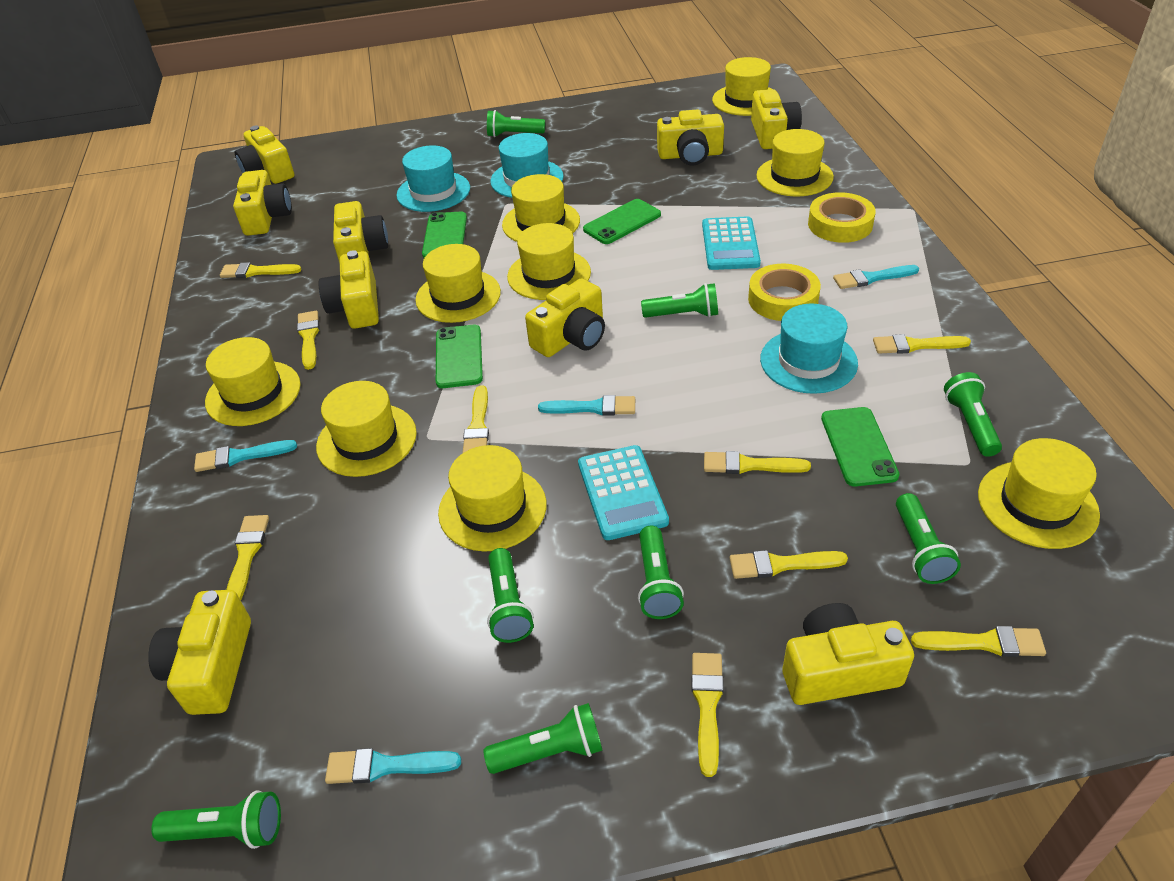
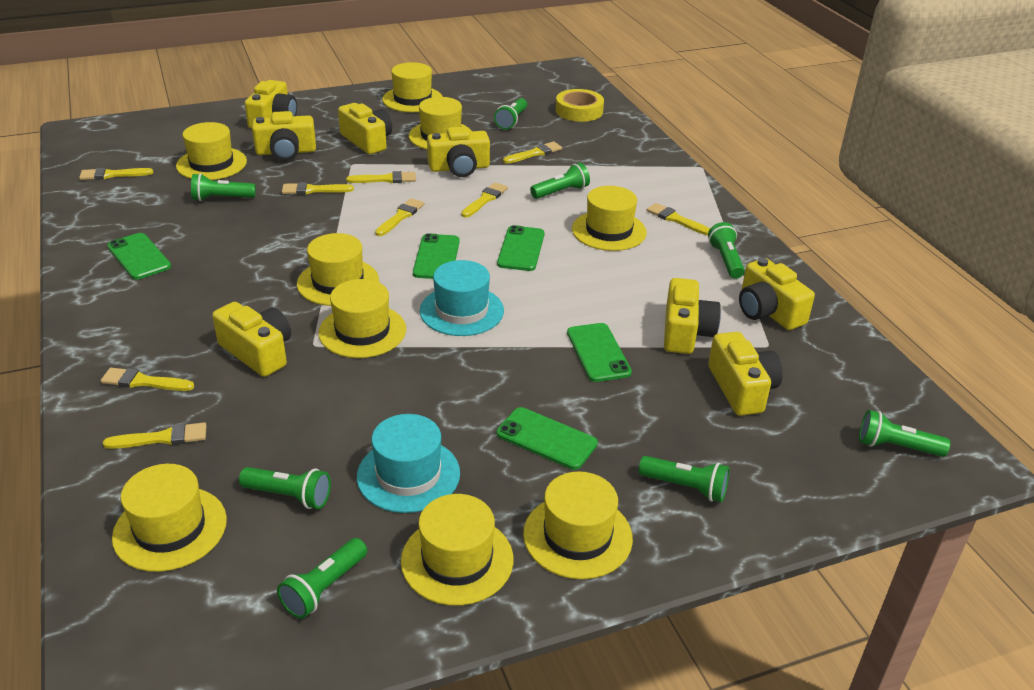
green phone: [422,212,467,258] [436,325,483,388] [583,199,661,244] [821,407,899,486] = 4 -> [107,233,171,280] [413,233,460,279] [497,225,545,271] [497,407,598,470] [567,323,632,382] = 5
turquoise brush: [194,440,297,472] [325,748,461,784] [538,395,635,416] [833,265,919,289] = 4 -> none = 0
turquoise calculator: [578,445,669,540] [702,216,761,270] = 2 -> none = 0
turquoise hat: [397,145,470,212] [490,133,564,198] [760,304,858,394] = 3 -> [357,414,460,513] [420,260,504,336] = 2
yellow camera: [148,590,251,715] [233,170,292,236] [235,126,294,184] [318,250,379,329] [333,201,388,263] [525,278,605,357] [657,109,724,166] [751,89,802,149] [782,603,914,705] = 9 -> [212,302,291,377] [245,80,297,129] [252,111,316,161] [338,103,392,154] [427,127,490,177] [664,278,721,354] [708,332,783,416] [739,258,815,330] = 8
yellow tape: [748,264,821,321] [808,192,876,243] = 2 -> [556,89,604,122] = 1

